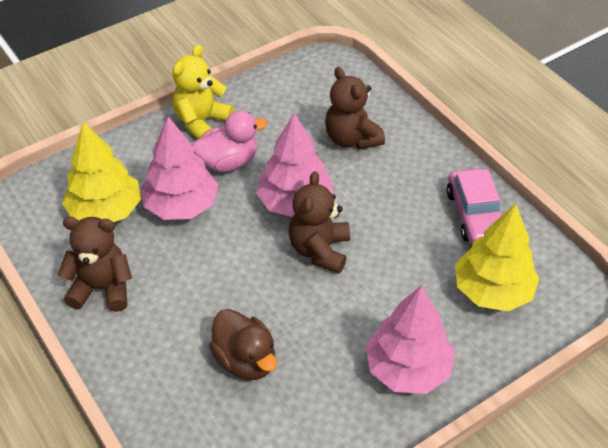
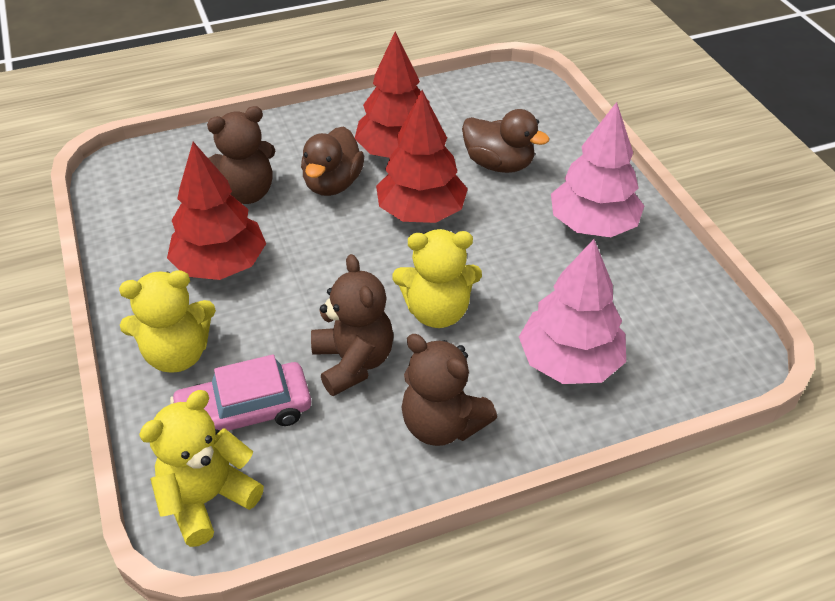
brown duck: [209,309,277,380] = 1 -> [301,126,364,196] [462,109,550,173] = 2
pink duck: [192,111,267,172] = 1 -> none = 0
pink tree: [141,116,219,220] [256,113,334,217] [366,285,455,394] = 3 -> [519,239,626,384] [551,102,644,237] = 2
red tree: none = 0 -> [167,142,266,280] [355,32,430,158] [376,90,468,223] = 3
yellow teddy bear: [172,45,234,139] = 1 -> [119,270,216,373] [139,390,264,547] [392,229,482,328] = 3
yellow tree: [62,121,141,222] [455,204,539,312] = 2 -> none = 0

